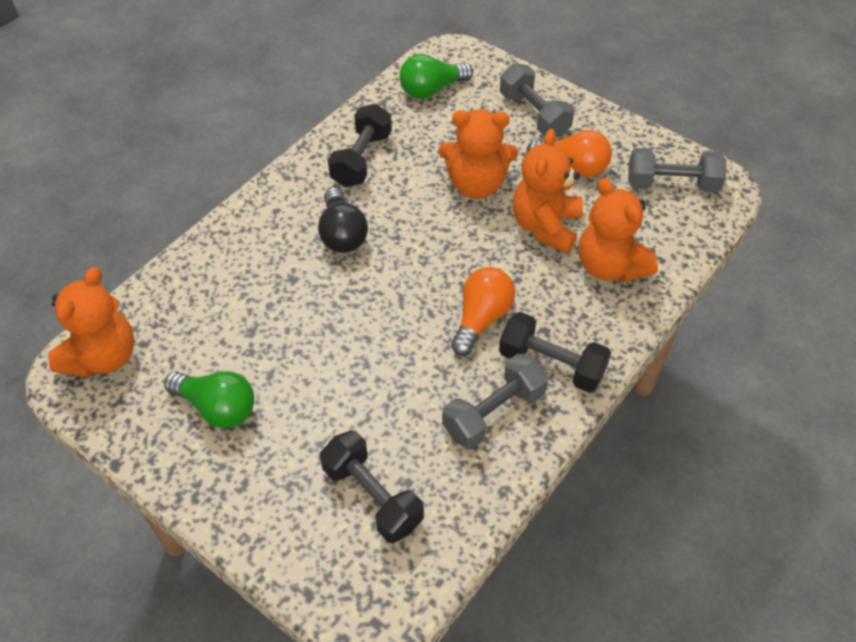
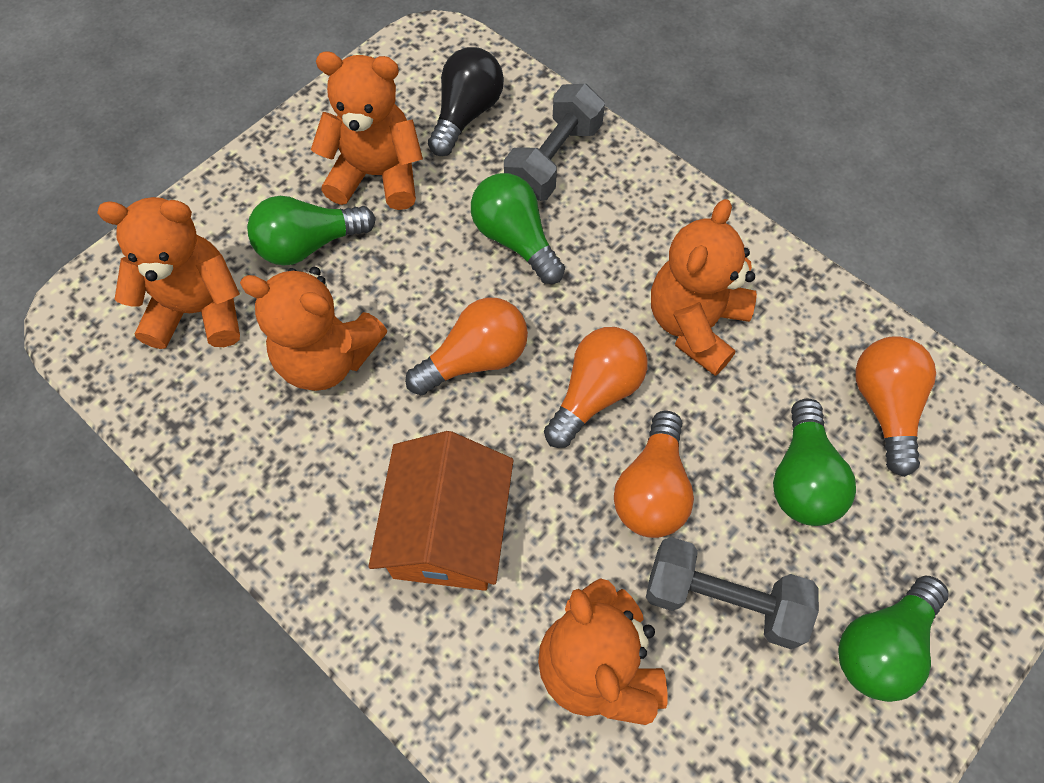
black dumbbell: [320,431,424,543] [328,104,392,187] [499,312,611,393] = 3 -> none = 0
green light bulb: [164,371,254,428] [399,54,473,99] = 2 -> [247,196,376,266] [471,173,565,284] [773,399,856,526] [838,576,948,702] = 4
grey dumbbell: [442,353,548,449] [500,63,574,138] [628,148,726,192] = 3 -> [504,84,605,201] [646,537,819,649] = 2
orange house: none = 0 -> [368,431,514,591] = 1
orange light bulb: [451,267,515,356] [526,130,612,177] = 2 -> [405,297,528,395] [544,327,648,448] [614,411,694,538] [855,336,936,477] = 4
orange teddy bear: [48,267,135,377] [439,109,518,199] [513,129,583,254] [579,178,658,283] = 4 -> [97,197,240,349] [240,267,387,391] [311,51,423,210] [538,578,667,725] [651,199,757,376] = 5

